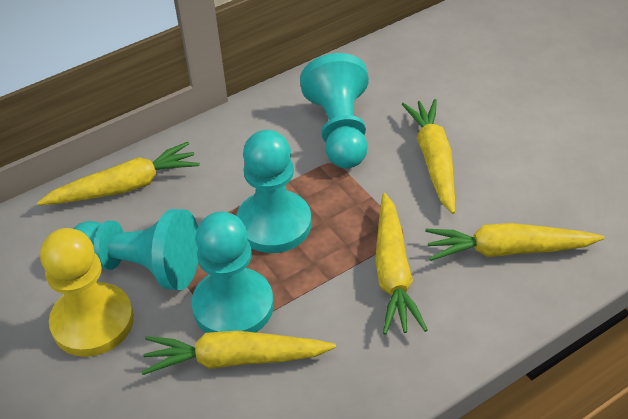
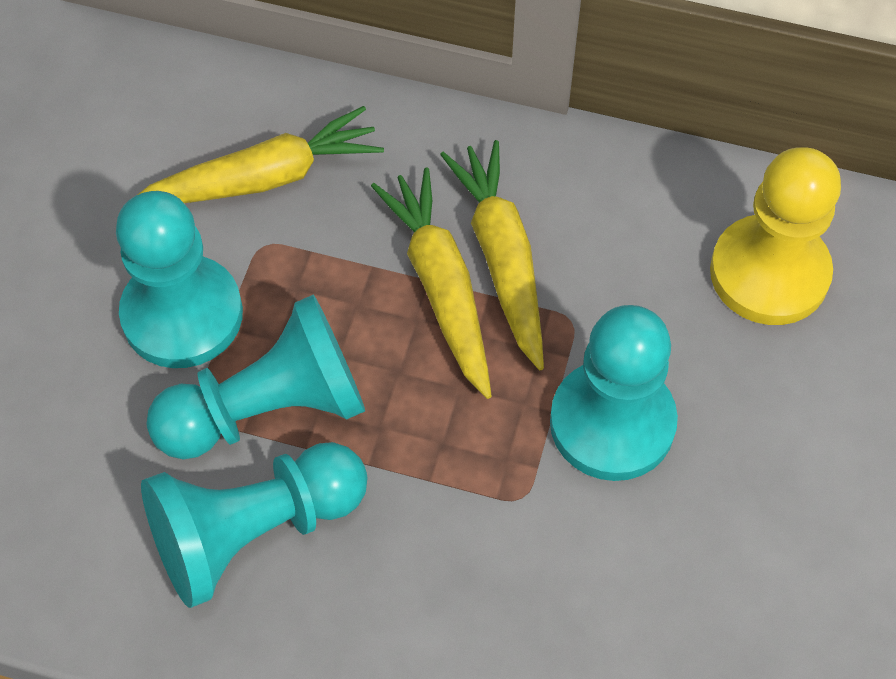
yellow carrot: [37,142,200,205] [142,331,336,375] [375,193,428,335] [402,99,455,214] [425,223,604,261] = 5 -> [138,106,384,203] [371,167,492,399] [440,140,544,370] = 3

